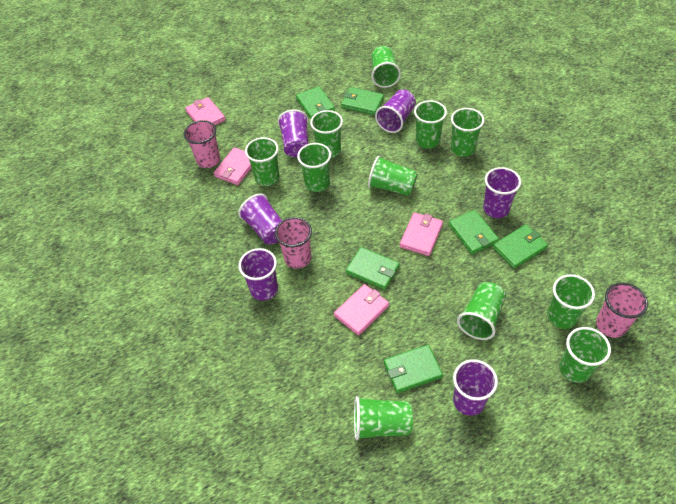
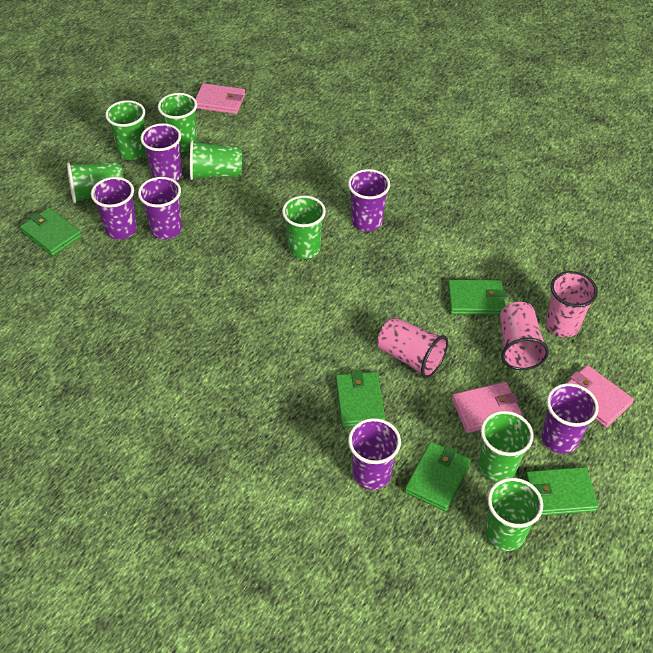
green cup: [245,137,280,186] [297,143,331,192] [310,110,343,158] [354,396,413,440] [368,156,417,196] [371,46,401,88] [414,100,447,149] [451,108,484,157] [457,282,506,340] [547,274,595,329] [560,327,611,383] = 11 -> [67,162,124,203] [105,100,146,160] [158,93,197,152] [190,140,242,180] [282,196,326,259] [478,411,534,482] [485,478,543,551] = 7
green wallet: [296,86,335,119] [341,87,384,115] [346,247,400,290] [384,345,443,393] [449,210,499,255] [493,225,548,269] = 6 -> [20,208,82,256] [336,370,385,427] [404,442,471,511] [448,280,506,315] [525,467,598,516] = 5
pink wallet: [185,97,226,125] [214,147,252,185] [334,284,389,336] [400,212,443,256] = 4 -> [195,83,245,114] [452,382,523,433] [567,365,634,428] = 3

